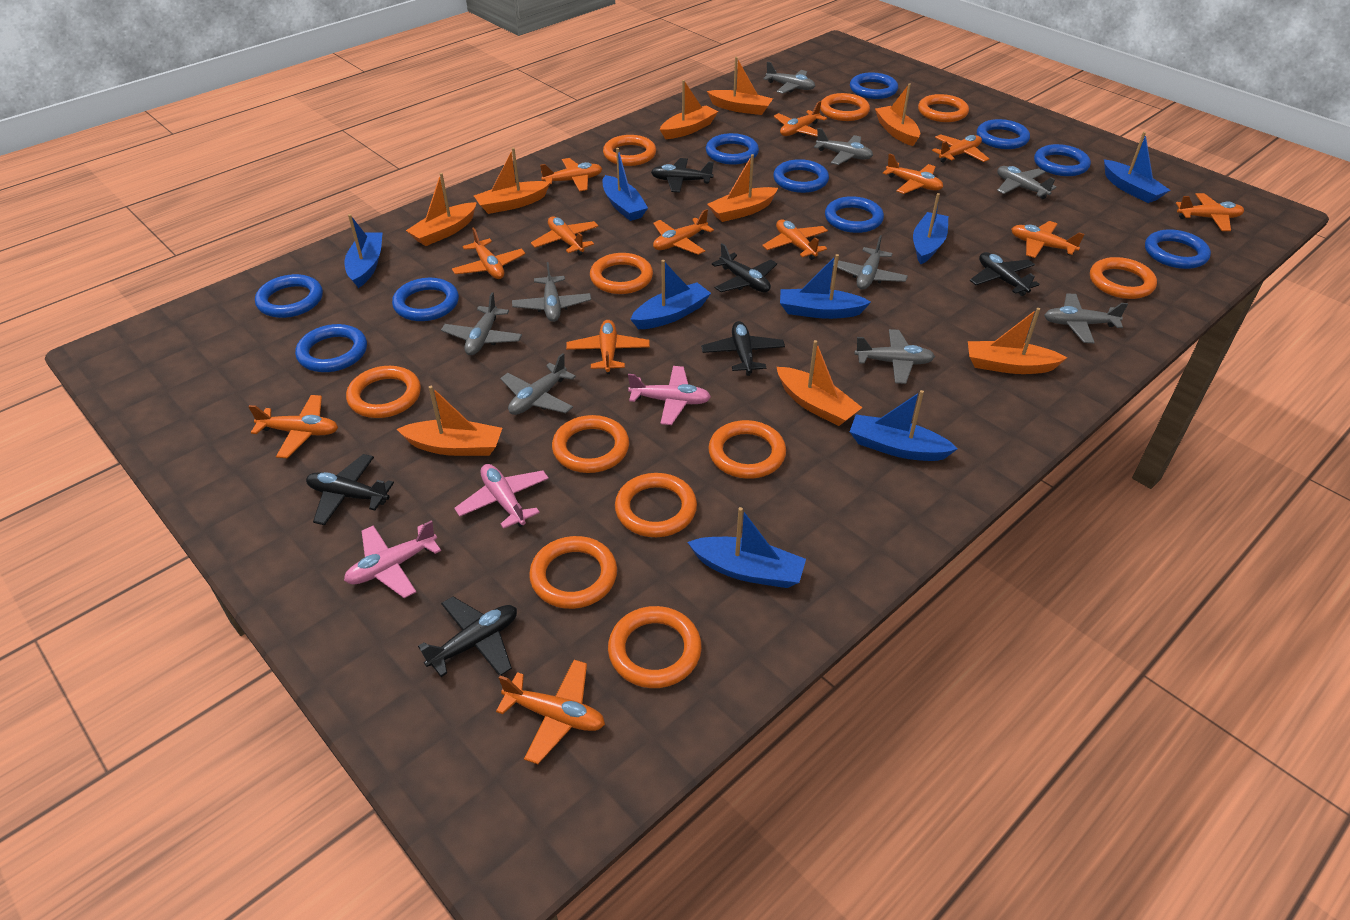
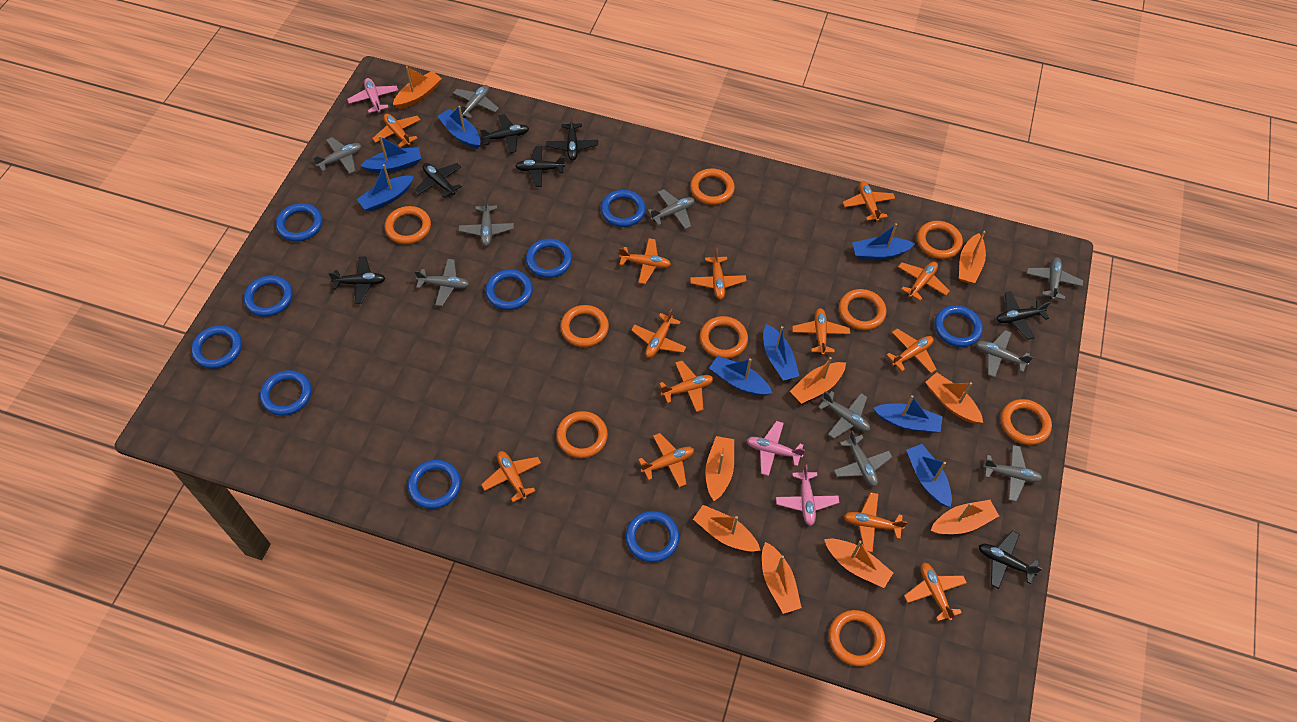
black plane: [306,454,394,525] [418,596,517,677] [651,158,714,192] [701,321,785,376] [712,243,777,292] [970,252,1039,296] = 6 -> [328,256,385,304] [415,163,462,198] [480,114,529,153] [516,146,565,187] [546,115,598,160] [979,531,1043,589] [996,292,1051,340] = 7
grey plane: [441,292,522,355] [500,353,576,415] [512,262,591,322] [763,62,815,94] [814,128,873,165] [833,235,908,290] [854,329,935,384] [997,166,1057,199] [1044,293,1128,343] = 9 -> [313,137,362,174] [414,259,469,306] [453,85,499,119] [459,197,514,246] [647,189,695,229] [818,391,870,439] [834,431,892,487] [976,330,1033,378] [983,445,1042,502] [1027,257,1083,300] = 10
orange ring: [346,366,421,418] [529,536,617,609] [552,415,629,473] [590,253,653,294] [603,135,656,166] [608,606,702,688] [615,473,697,537] [708,420,786,479] [820,93,870,121] [918,94,969,122] [1090,257,1157,299] = 11 -> [385,206,431,244] [556,411,608,458] [560,305,609,347] [690,169,735,205] [700,316,748,359] [829,610,885,666] [839,289,886,330] [917,221,963,259] [1001,399,1052,445] = 9

